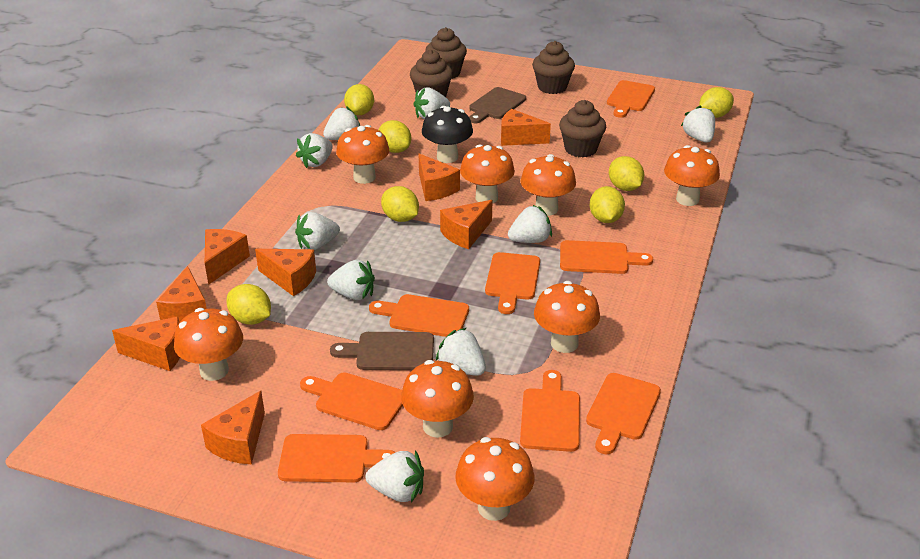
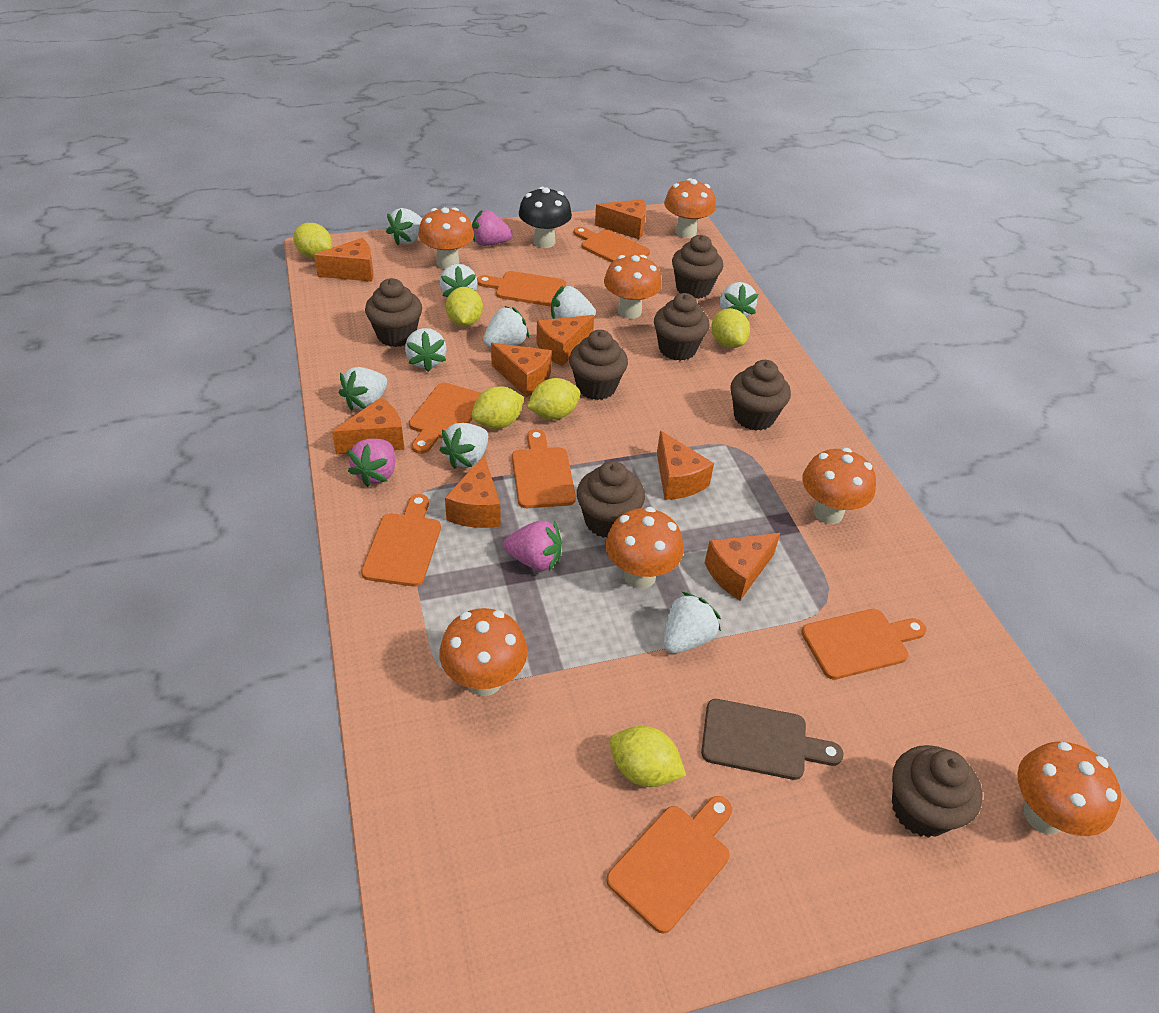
brown cupcake: [410,50,453,97] [425,27,467,79] [532,41,575,94] [559,100,606,157] = 4 -> [365,278,422,347] [569,330,628,400] [577,461,645,538] [654,293,709,361] [672,235,723,299] [730,360,791,430] [892,745,983,838] = 7
brown cutting board: [330,332,434,370] [469,87,526,123] = 2 -> [701,699,844,780] = 1
orange cutting board: [278,434,395,482] [300,372,403,430] [369,294,469,337] [485,252,540,314] [520,370,580,452] [560,240,653,274] [586,373,661,454] [607,80,655,118] = 8 -> [361,494,441,587] [409,382,482,454] [477,271,566,307] [512,429,576,508] [574,227,650,263] [606,796,732,934] [801,609,926,680] = 7
orange mushroom: [174,308,243,381] [336,125,389,184] [401,360,474,438] [455,437,534,521] [460,144,515,204] [521,154,576,216] [534,281,600,353] [664,145,720,206] = 8 -> [418,207,474,269] [439,608,528,696] [604,255,662,319] [605,507,684,589] [664,178,716,238] [802,448,876,524] [1017,742,1121,836] = 7
pink strawberry: none = 0 -> [348,438,395,487] [472,210,513,246] [503,520,562,571] = 3
yellow lemon: [226,284,271,325] [344,84,374,115] [379,120,411,153] [381,186,419,222] [589,186,625,223] [609,156,644,191] [699,87,734,118] = 7 -> [293,223,332,259] [446,287,483,327] [472,386,524,429] [527,378,581,420] [609,726,686,787] [711,308,750,348] = 6

